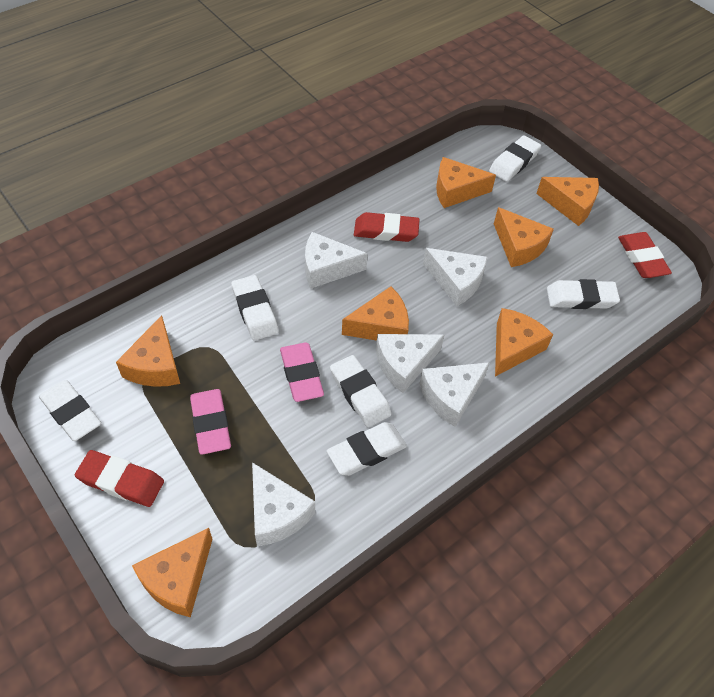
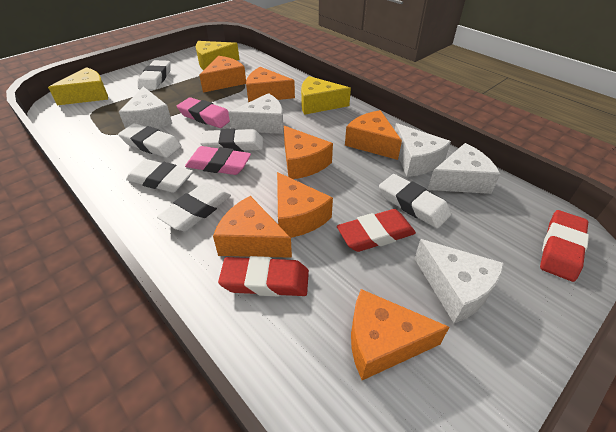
yellow cheese: none = 0 -> [48,67,108,105] [196,41,240,70] [301,76,351,115] = 3

